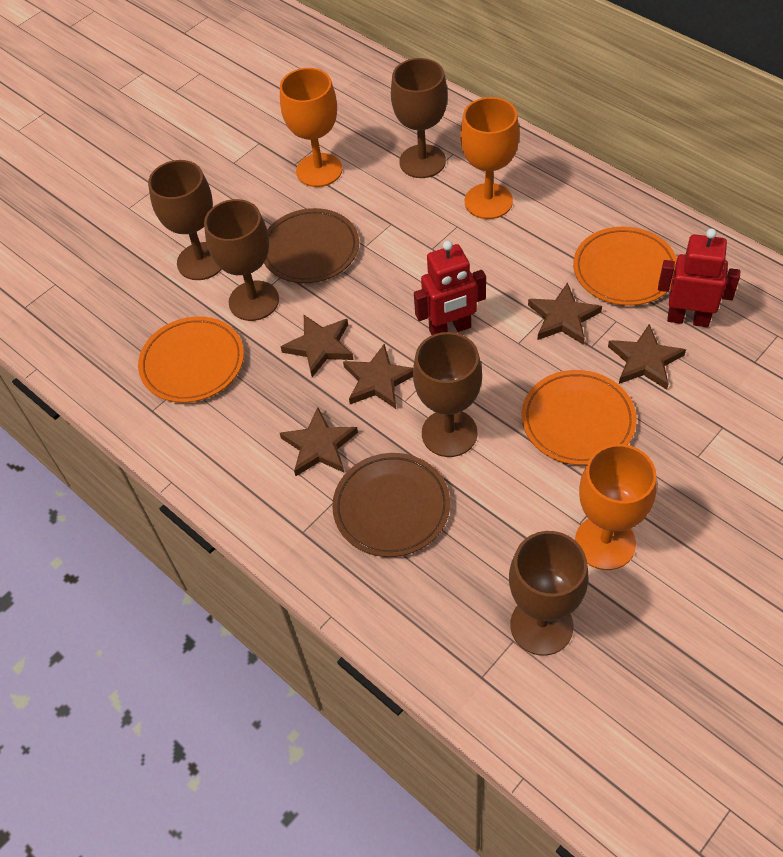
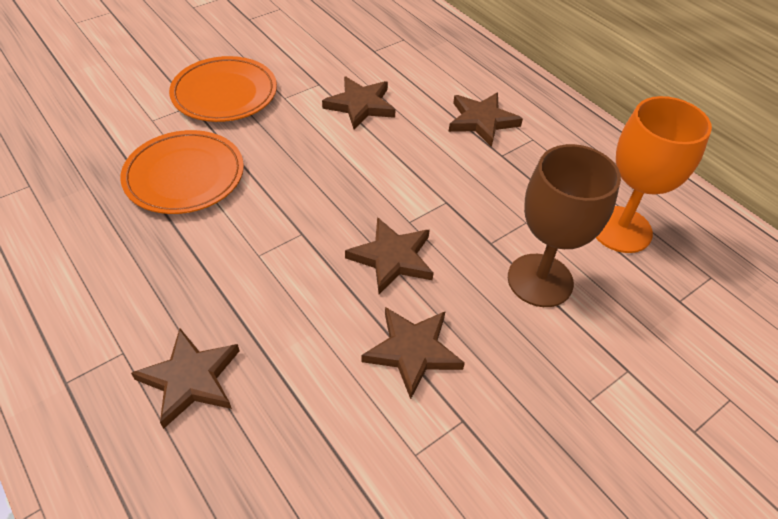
brown goblet: [148,160,222,280] [204,199,279,321] [391,58,447,178] [413,332,482,457] [509,531,589,656] = 5 -> [508,144,621,307] = 1
brown plate: [264,208,359,283] [332,453,450,557] = 2 -> none = 0
orange goblet: [280,68,342,187] [460,97,519,219] [575,444,657,570] = 3 -> [596,96,712,253] = 1
orange plate: [138,316,244,403] [522,370,637,465] [573,226,677,306] = 3 -> [120,130,244,214] [169,56,277,122] = 2
red robot: [414,241,486,335] [658,229,740,327] = 2 -> none = 0

